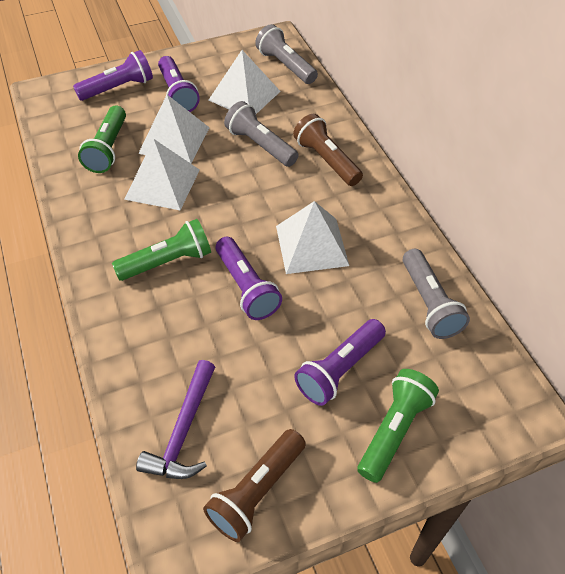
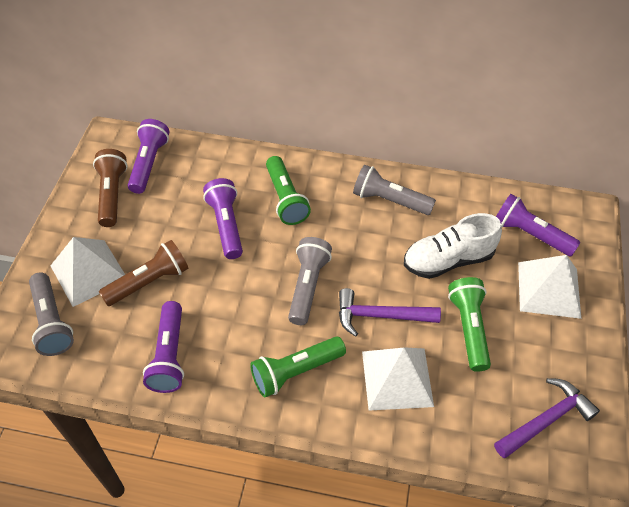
purple hammer: [136,360,215,479] = 1 -> [339,288,441,337] [494,378,600,458] = 2
white pyramid: [124,139,200,210] [138,95,210,163] [209,50,281,114] [276,201,349,274] = 4 -> [51,237,125,307] [362,347,434,411] [518,255,581,319] = 3
white shoe: none = 0 -> [404,213,502,279] = 1

